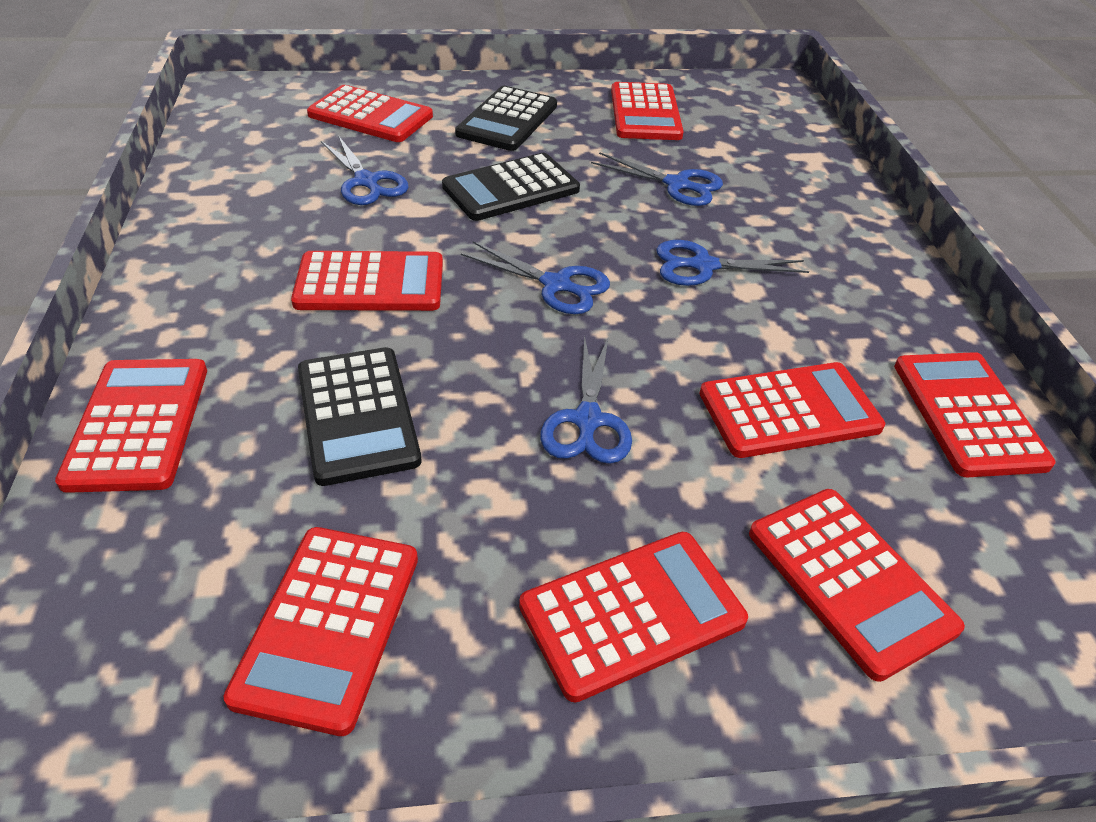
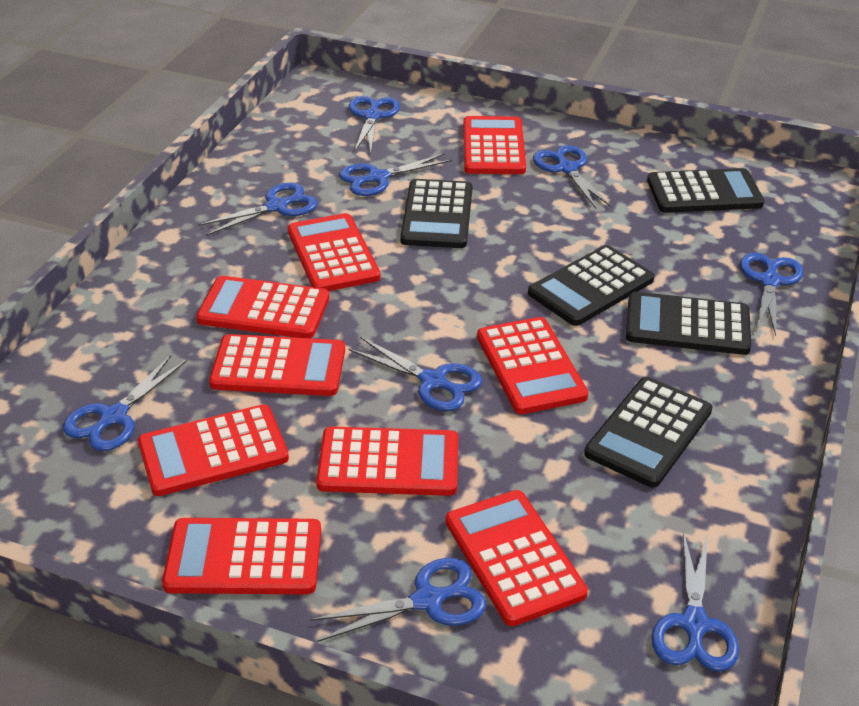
black calculator: [298,347,421,486] [442,153,580,221] [455,86,557,151] = 3 -> [400,179,473,248] [528,245,654,326] [584,377,712,488] [626,292,751,355] [647,168,764,213] = 5
blue scissors: [321,135,409,205] [461,241,610,314] [540,335,632,464] [591,152,723,206] [656,240,809,286] = 5 -> [63,355,187,451] [198,183,318,236] [310,558,486,642] [339,154,452,196] [349,96,400,154] [349,337,482,411] [533,145,612,209] [651,530,739,672] [740,253,803,336] = 9

